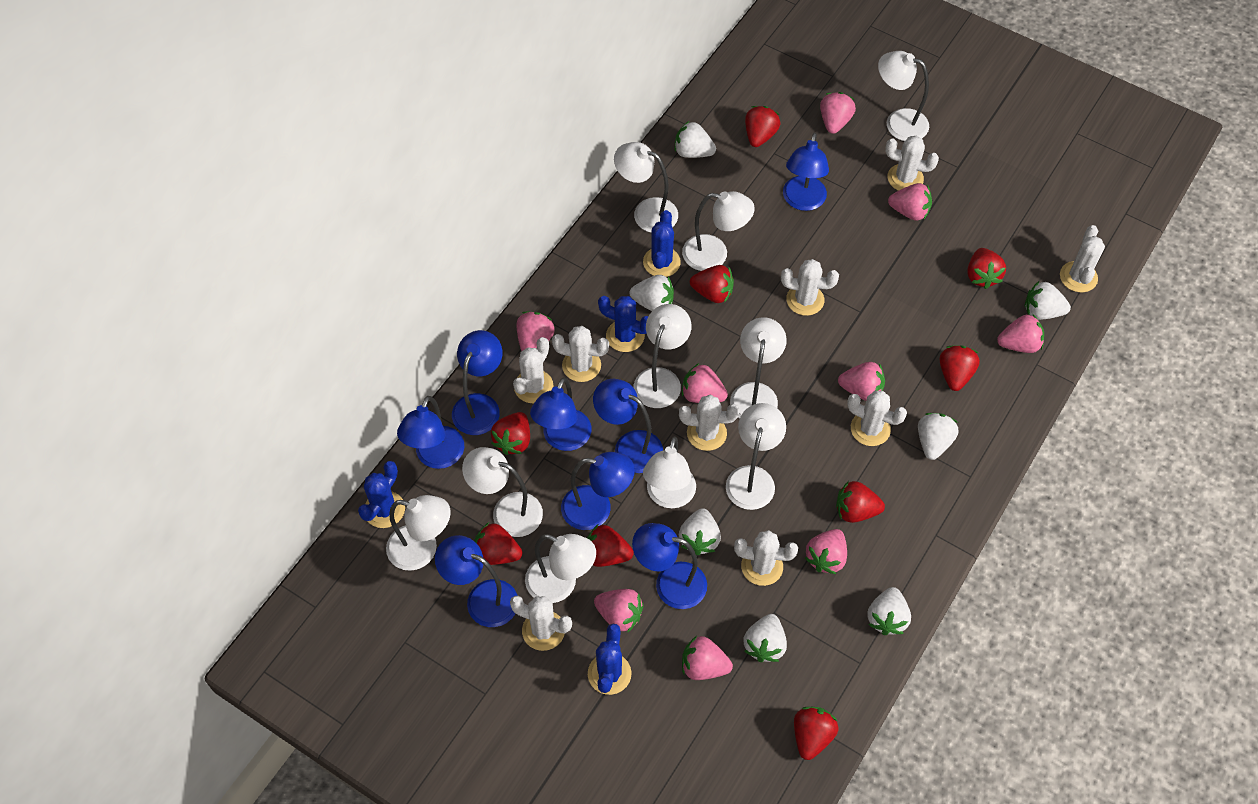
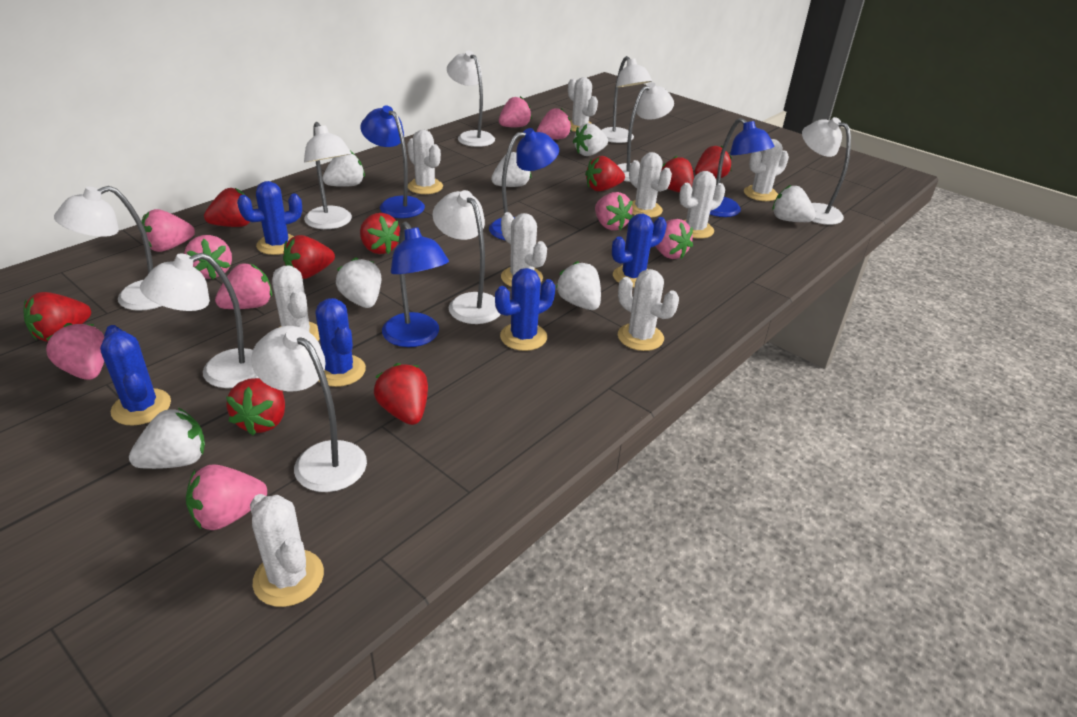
blue cactus: [358,461,405,528] [588,624,632,695] [598,296,648,352] [643,210,681,277] = 4 -> [100,325,171,426] [237,181,302,255] [315,298,366,387] [495,268,555,351] [612,214,667,288] = 5
blue lamp: [397,396,464,469] [435,535,518,627] [452,330,502,435] [530,378,591,451] [561,452,635,530] [593,379,663,473] [632,523,707,609] [783,132,829,211] = 8 -> [360,105,425,218] [382,222,449,347] [489,128,559,240] [710,118,774,217] = 4
white lamp: [386,495,451,571] [462,447,543,537] [525,534,596,603] [614,142,678,232] [634,304,691,408] [643,436,696,508] [682,191,755,271] [726,403,786,510] [730,317,787,419] [878,51,929,141] = 10 -> [54,186,161,311] [140,253,258,388] [251,326,367,492] [304,122,352,229] [432,190,501,324] [447,51,495,147] [602,56,652,143] [617,82,674,182] [802,117,851,225] = 9

